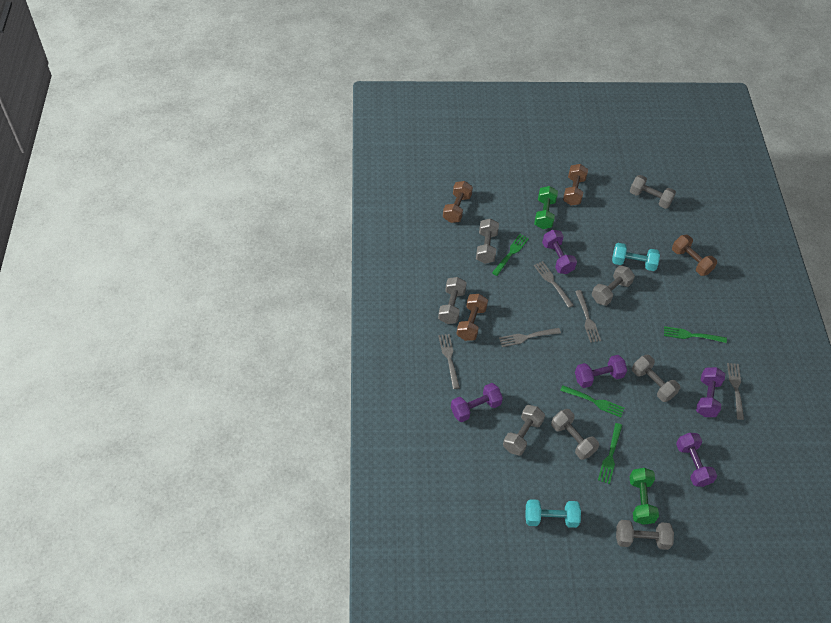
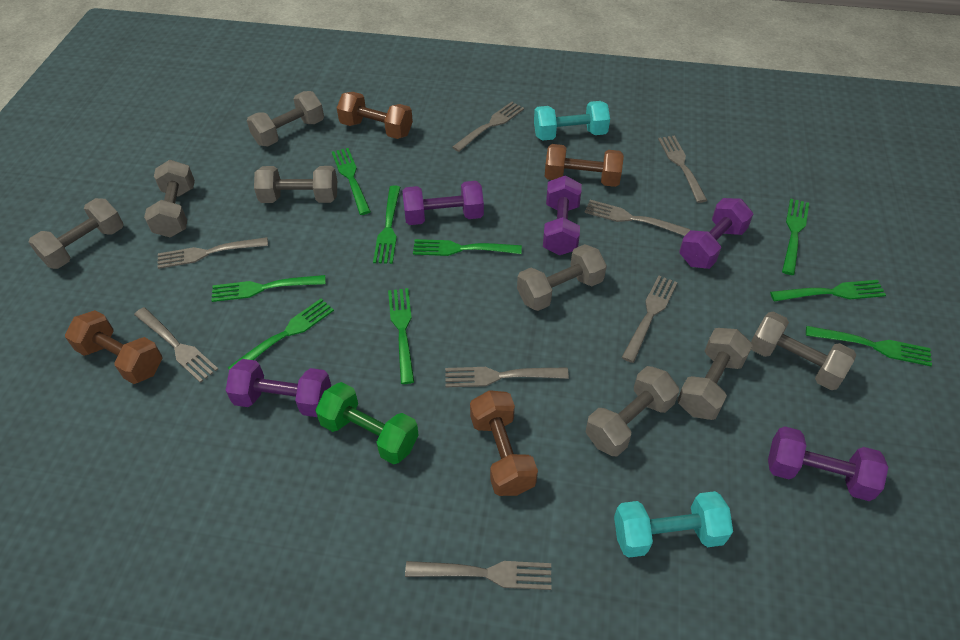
green dumbbell: [534,186,558,229] [630,468,659,525] = 2 -> [315,382,419,464] = 1
green fork: [492,234,529,276] [560,385,624,417] [598,423,622,484] [664,326,727,343] = 4 -> [211,275,326,302] [228,299,334,370] [332,148,371,215] [373,185,400,264] [388,288,414,384] [413,239,522,256] [770,280,886,301] [782,199,809,275] [806,326,932,366] = 9
grey fork: [438,334,460,389] [499,328,561,347] [534,261,573,308] [575,290,601,343] [727,363,744,420] = 5 -> [134,307,218,383] [157,237,268,269] [405,561,551,590] [445,367,569,387] [452,102,524,152] [584,200,691,236] [621,275,678,363] [658,136,707,203] = 8

